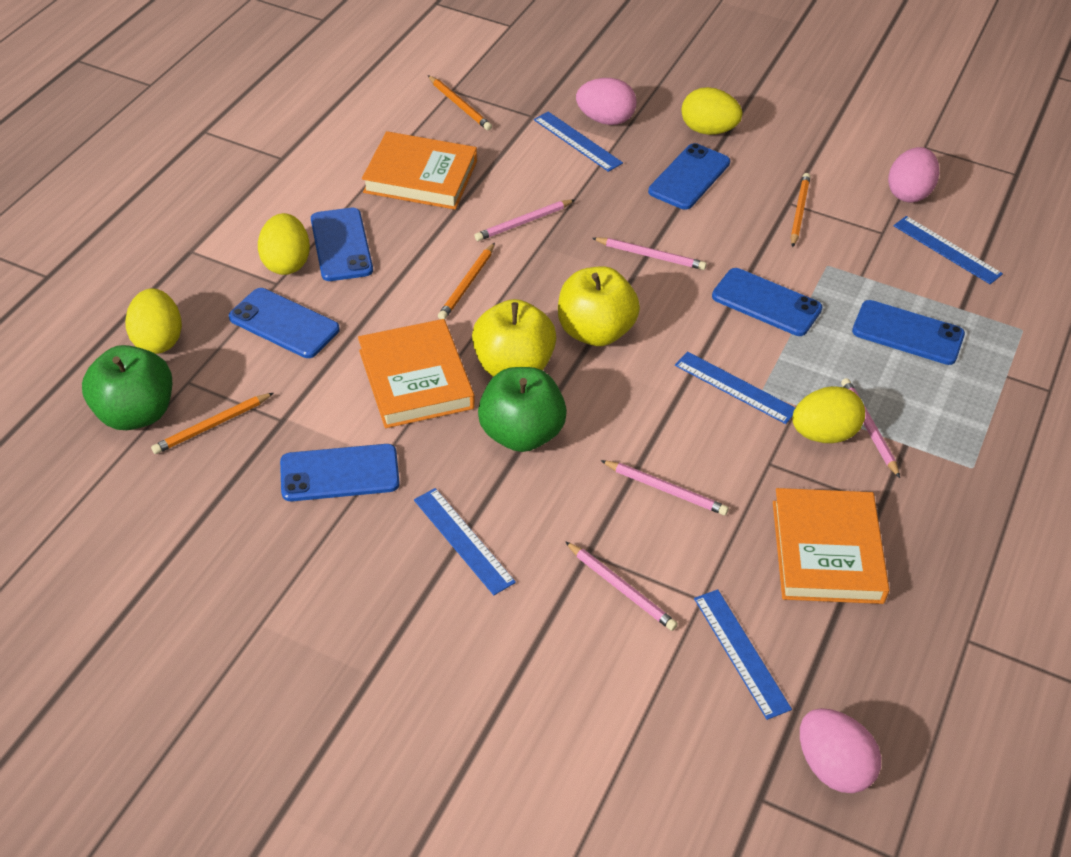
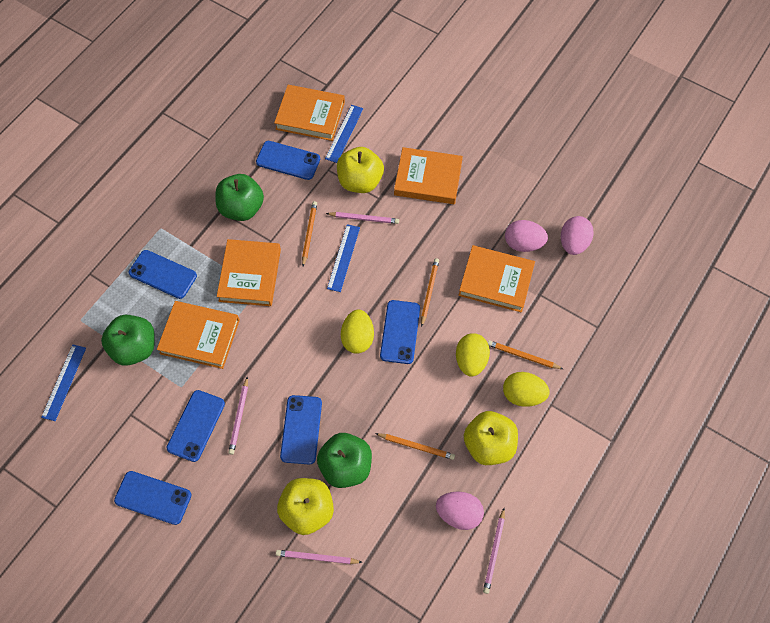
blue ruler: [414,488,516,595] [534,112,623,172] [675,351,795,424] [694,589,792,720] [894,216,1003,284] = 5 -> [41,344,86,421] [325,105,363,163] [327,224,360,292] = 3
green apple: [82,345,172,430] [478,367,567,452] = 2 -> [101,315,155,366] [215,174,264,221] [317,433,372,488] = 3
orange book: [358,319,474,428] [362,131,477,210] [773,488,889,604] = 3 -> [157,301,240,369] [217,239,281,306] [274,85,345,141] [394,147,463,204] [458,245,535,312] = 5
pink pencil: [474,199,575,241] [565,541,678,631] [592,237,707,270] [600,460,729,515] [841,378,900,478] = 5 -> [228,376,248,455] [276,550,363,564] [326,212,399,224] [483,508,505,594] = 4
yellow apple: [472,299,557,377] [558,266,640,346] = 2 -> [277,478,334,535] [337,147,384,193] [464,411,518,465] = 3
yellow egg: [125,288,182,354] [258,213,310,275] [681,87,742,135] [792,386,865,443] = 4 -> [341,310,374,354] [456,333,490,377] [503,372,550,407] = 3

